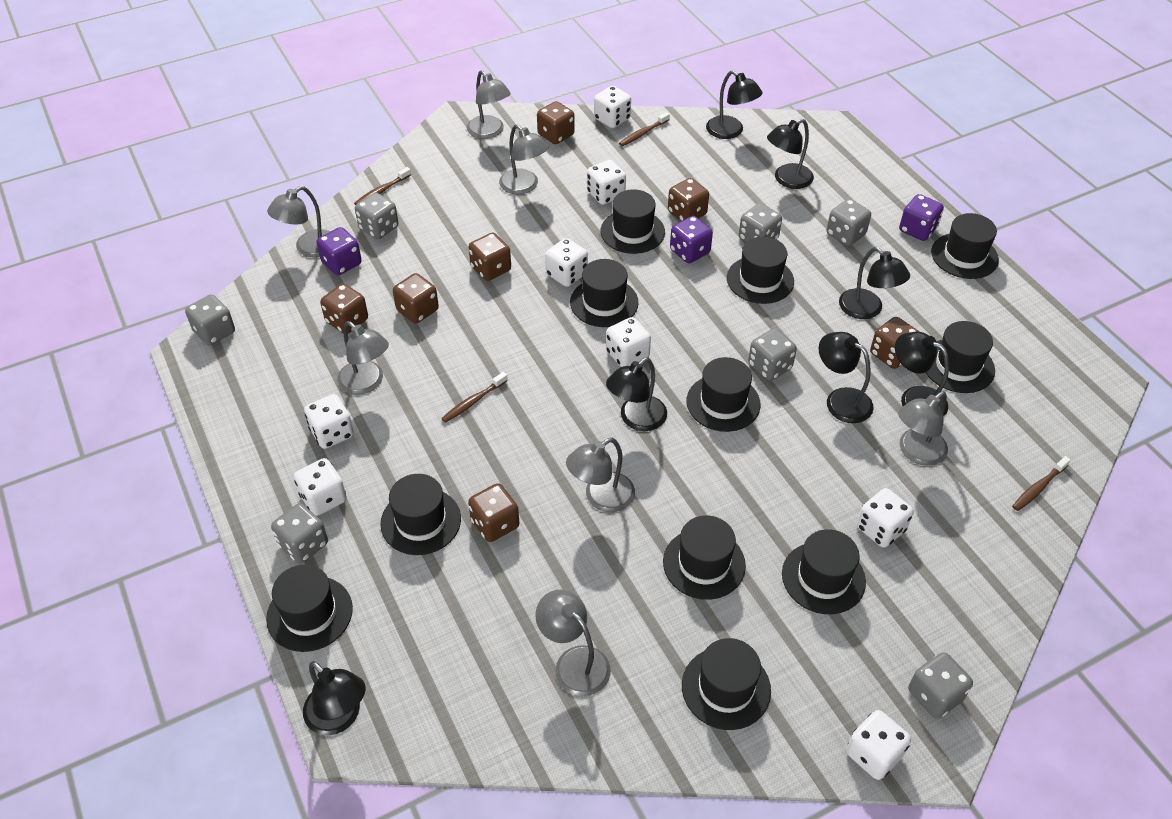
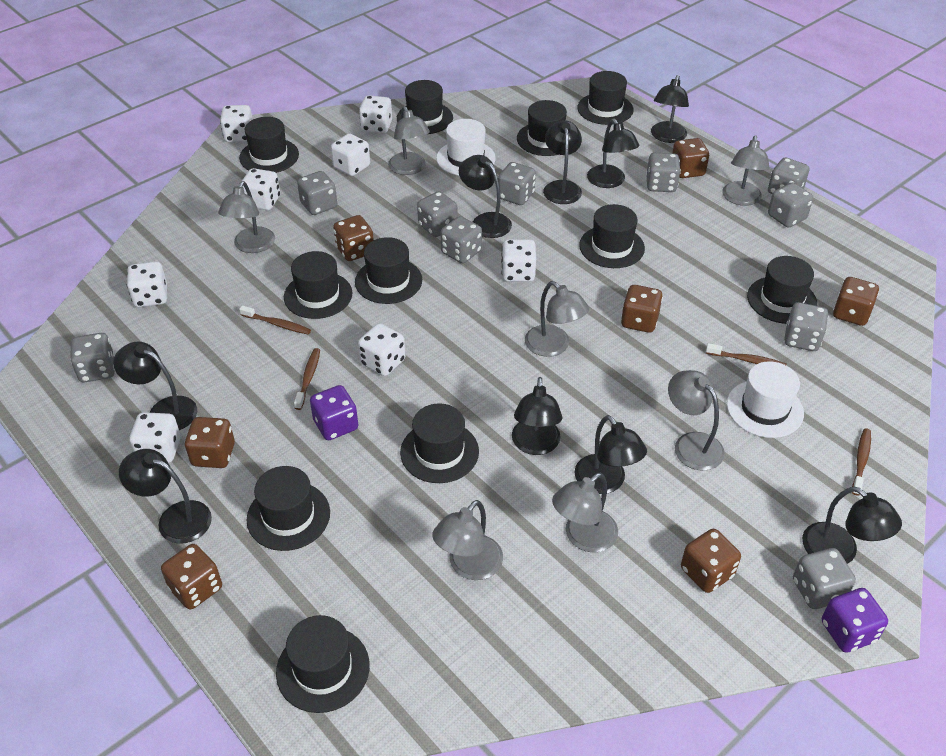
black lamp: [303,661,366,735] [606,357,667,431] [706,70,763,139] [767,119,814,189] [819,332,874,423] [839,247,910,319] [895,332,949,417] = 7 -> [113,342,197,430] [119,449,212,543] [459,155,512,238] [512,377,563,455] [543,120,582,204] [575,415,647,494] [587,119,639,188] [651,75,689,143] [802,487,902,564] = 9
grey dice: [185,294,235,345] [271,503,328,563] [355,192,398,239] [739,203,782,242] [748,328,797,381] [827,199,871,246] [908,652,973,719] = 7 -> [70,333,115,382] [297,171,337,215] [417,191,458,237] [441,216,482,263] [498,162,536,205] [646,153,681,192] [768,158,809,194] [768,183,813,227] [784,302,828,351] [793,548,856,609] = 10
purple dice: [316,227,362,275] [670,216,713,263] [899,194,944,241] = 3 -> [310,385,358,440] [822,588,888,653] = 2
white hat: none = 0 -> [436,119,496,175] [727,361,804,438] = 2

